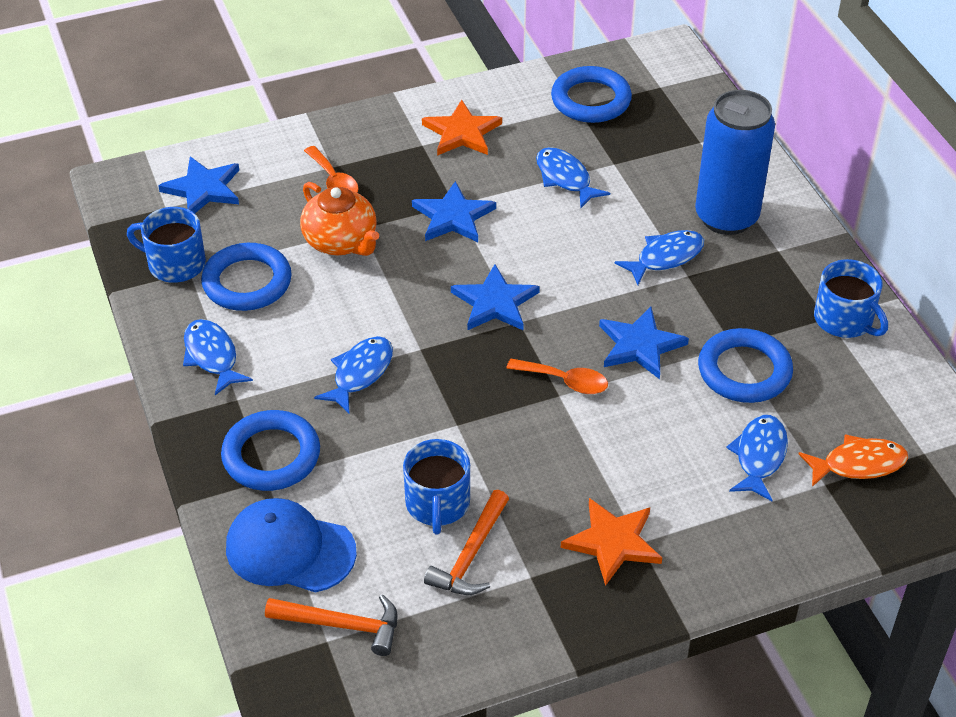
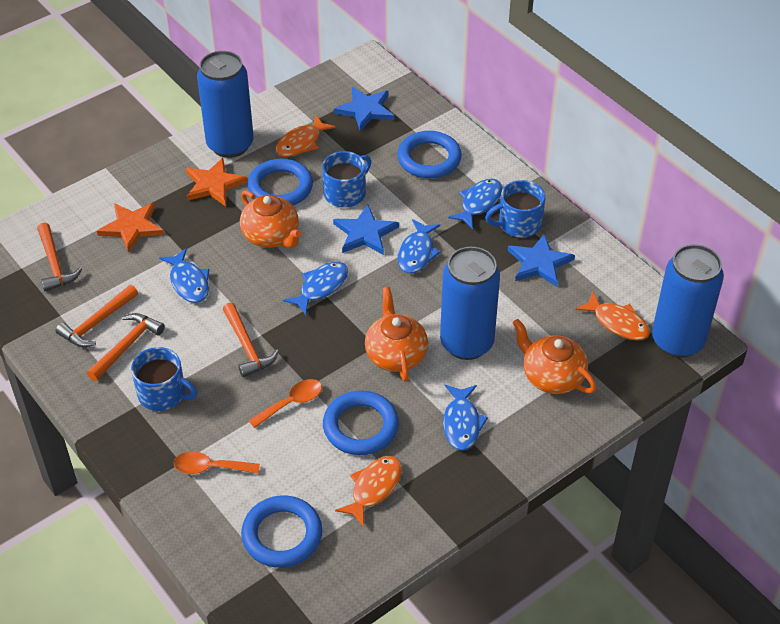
blue can: [695,90,775,235] = 1 -> [197,51,254,158] [440,247,500,360] [652,244,724,358] = 3
blue cap: [226,498,357,593] = 1 -> none = 0
blue star: [158,156,239,213] [412,181,496,242] [451,264,540,330] [599,307,689,379] = 4 -> [333,205,399,255] [334,87,394,131] [508,234,575,287] = 3
orange fish: [798,434,908,487] = 1 -> [276,115,336,157] [335,456,402,527] [575,292,650,341] = 3
orange hammer: [265,595,397,656] [424,490,509,595] = 2 -> [37,223,82,291] [55,285,138,347] [87,313,165,381] [223,303,279,377] = 4
orange teapot: [300,182,379,256] = 1 -> [240,190,301,248] [365,287,428,382] [512,319,596,394] = 3

